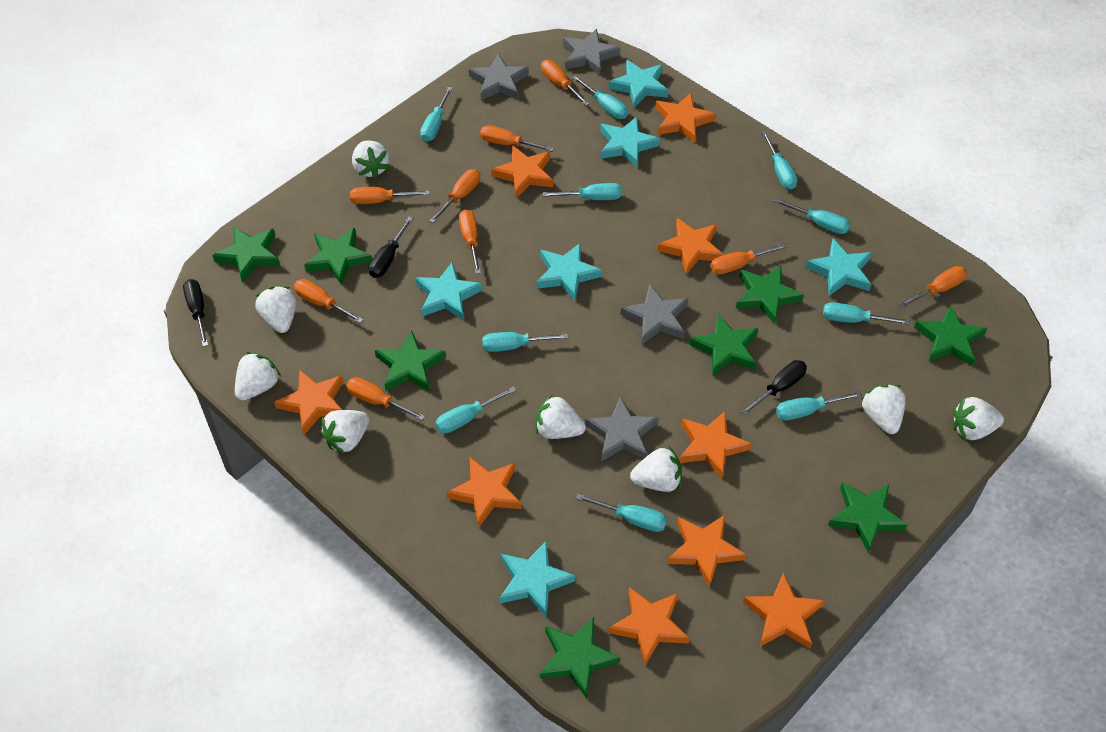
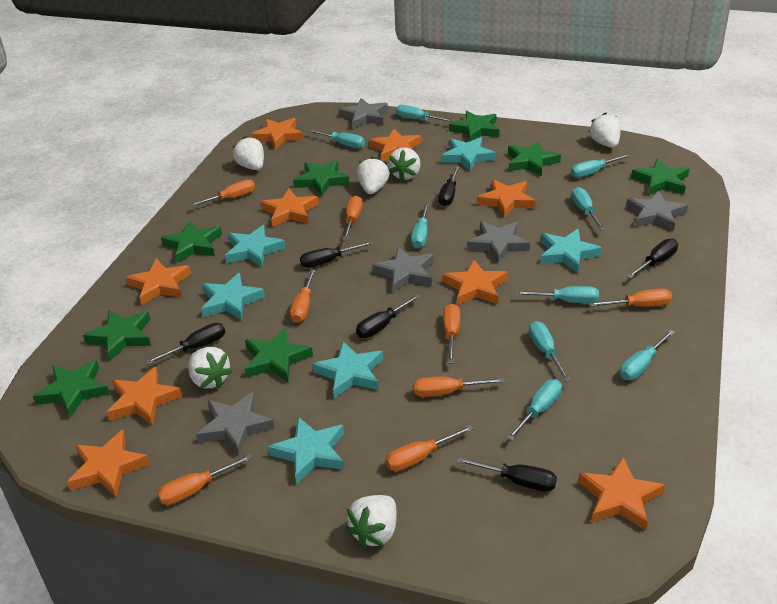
black screwdriver: [183,279,208,347] [369,217,413,278] [741,360,807,415] = 3 -> [145,323,225,365] [300,241,373,268] [356,294,421,338] [438,166,460,206] [457,457,557,492] [627,239,678,278] = 6
grey star: [469,54,529,100] [563,29,620,76] [585,396,658,461] [620,284,688,344] = 4 -> [196,392,274,455] [339,98,388,128] [372,247,434,293] [467,221,530,263] [626,191,688,231] = 5
orange screwdriver: [294,279,364,323] [346,377,425,421] [350,187,430,204] [429,169,480,223] [459,209,481,274] [480,125,554,152] [541,60,590,106] [710,243,787,274] [899,266,967,308] = 9 -> [157,454,253,505] [190,179,255,207] [290,269,316,323] [343,196,363,240] [385,425,473,471] [413,377,505,397] [443,304,460,363] [589,289,672,307] = 8
turquoise screwdriver: [420,87,453,142] [436,386,516,433] [482,332,568,352] [543,183,622,200] [573,76,628,119] [576,494,667,532] [762,132,797,189] [773,198,850,234] [776,391,862,420] [823,302,909,325] = 10 -> [308,129,365,148] [396,105,454,122] [411,203,429,248] [506,379,562,441] [516,286,599,303] [529,321,571,382] [570,154,630,178] [571,187,605,230] [620,330,675,380] = 9
white strawberry: [235,352,281,401] [255,286,296,333] [321,410,369,454] [352,140,390,179] [536,395,586,439] [630,447,682,492] [861,385,906,434] [953,397,1004,440] = 8 -> [188,347,232,389] [233,136,264,170] [346,495,397,548] [357,156,390,194] [388,148,421,181] [589,112,621,148] = 6

